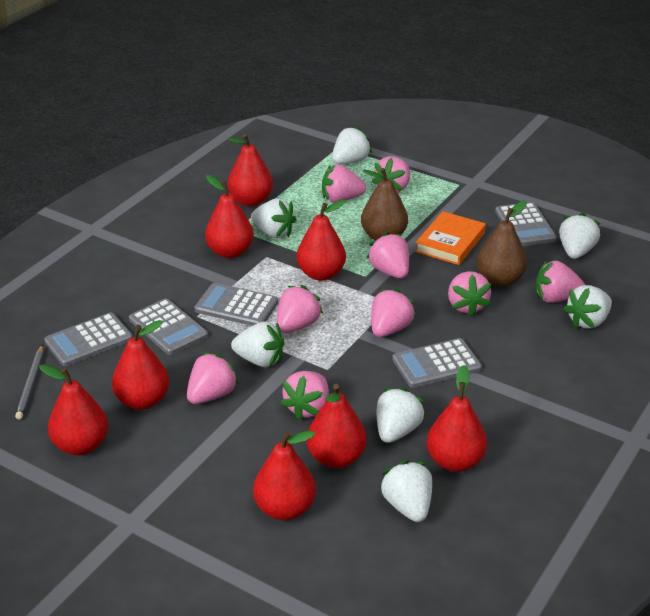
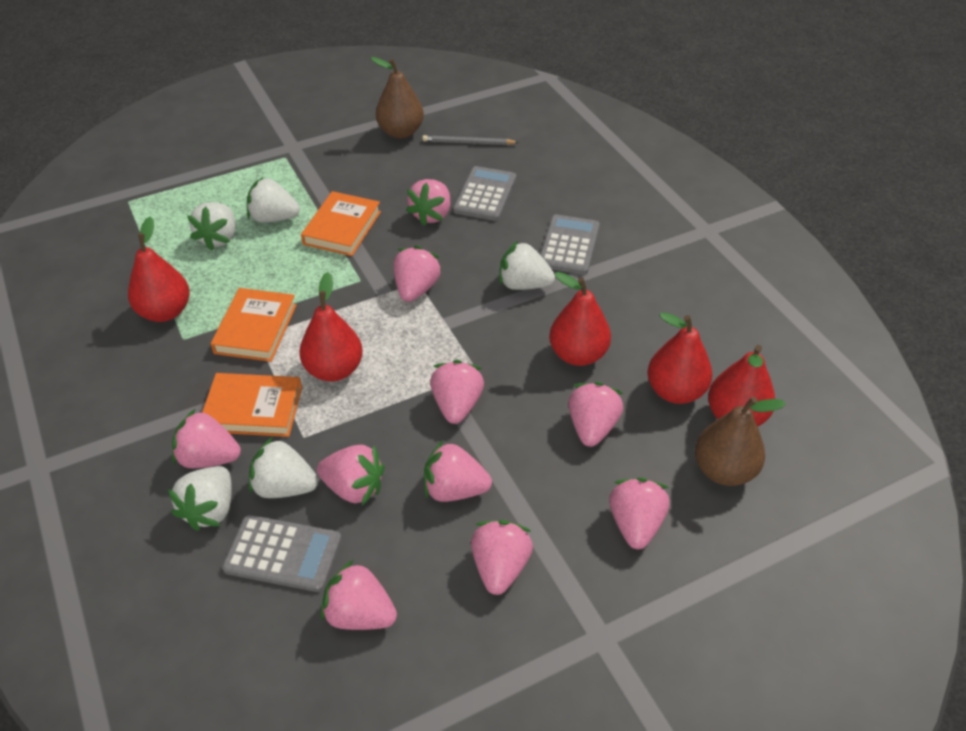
grey calculator: [44,312,133,366] [129,298,208,355] [194,283,278,326] [392,338,482,388] [495,202,557,246] = 5 -> [222,515,342,592] [453,166,516,221] [540,214,600,275] = 3
orange book: [415,211,486,265] = 1 -> [202,373,302,437] [211,288,297,362] [301,191,381,256] = 3
pink strawberry: [187,352,240,404] [277,285,323,333] [280,371,329,420] [322,165,366,203] [366,232,409,278] [371,288,416,337] [372,156,410,193] [448,271,491,317] [535,260,585,303] = 9 -> [172,409,241,468] [317,445,385,506] [321,560,397,630] [394,245,442,302] [406,179,451,226] [424,440,492,502] [430,360,484,424] [471,520,533,595] [568,382,623,447] [609,478,670,549] = 10
red pear: [39,364,108,455] [112,320,169,410] [205,175,254,258] [227,134,273,206] [253,431,316,520] [297,200,346,281] [307,384,366,468] [427,365,487,472] = 8 -> [128,217,190,322] [299,272,363,381] [549,272,611,366] [647,312,712,404] [708,345,775,427] = 5
white strawberry: [231,321,284,367] [251,199,296,238] [332,126,372,164] [377,387,426,443] [380,460,432,522] [559,213,600,259] [564,285,612,329] = 7 -> [168,466,232,531] [187,202,235,251] [247,177,300,223] [249,437,318,498] [499,240,555,290] = 5

